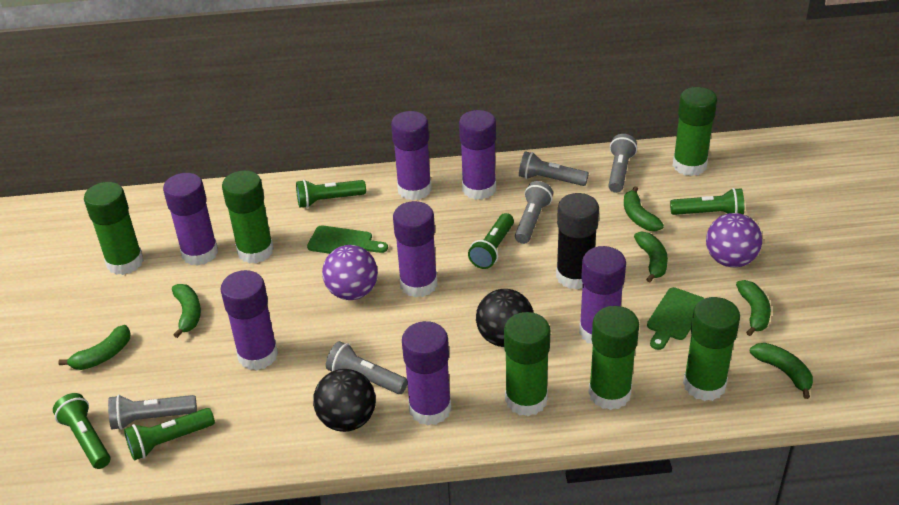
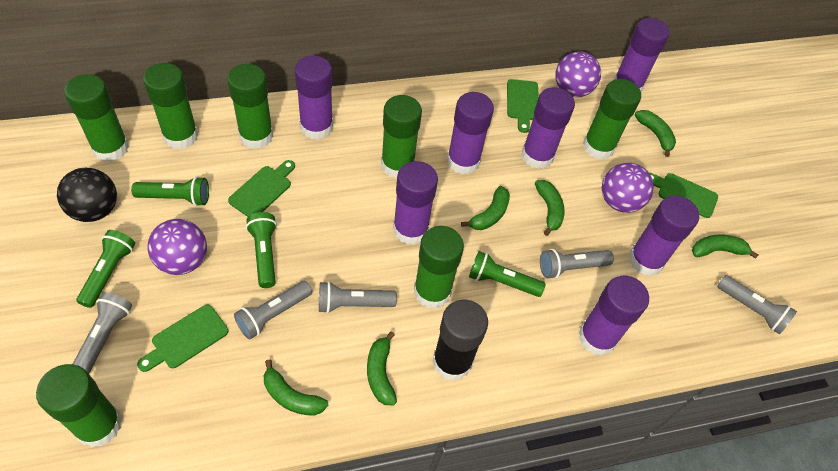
black ball: [313,369,376,432] [476,289,534,347] = 2 -> [57,168,117,222] = 1
green cutting board: [307,225,388,254] [647,287,705,350] = 2 -> [137,305,228,372] [228,160,295,217] [507,79,539,133] [649,173,718,218] = 4
green flashlight: [53,393,110,469] [124,408,215,461] [296,180,366,208] [468,213,514,269] [670,188,744,215] = 5 -> [76,230,135,308] [131,176,209,206] [246,212,277,288] [469,251,546,297] = 4
green glue stick: [84,182,144,275] [222,170,274,264] [504,312,550,416] [588,306,639,410] [673,87,717,176] [683,297,740,401] = 6 -> [36,364,122,447] [64,74,129,162] [143,63,198,149] [227,64,274,149] [381,95,422,178] [414,226,464,308] [583,79,641,160] = 7
purple ball: [322,245,378,300] [706,213,762,267] = 2 -> [147,219,207,275] [555,51,601,97] [602,163,654,213] = 3

